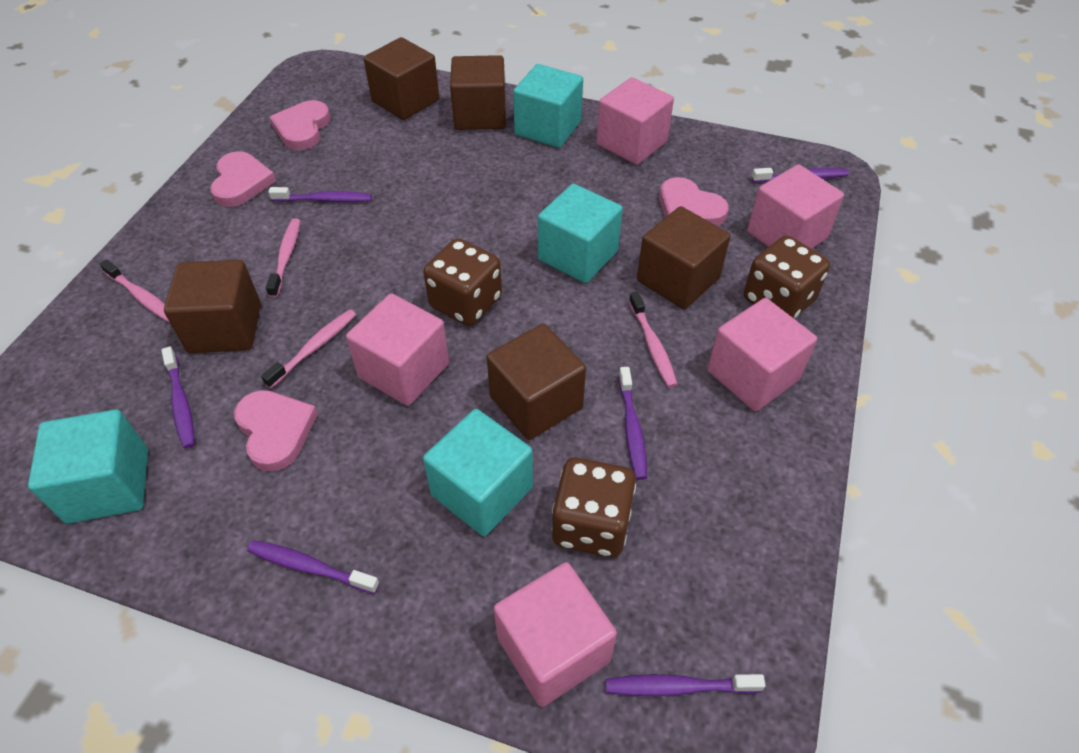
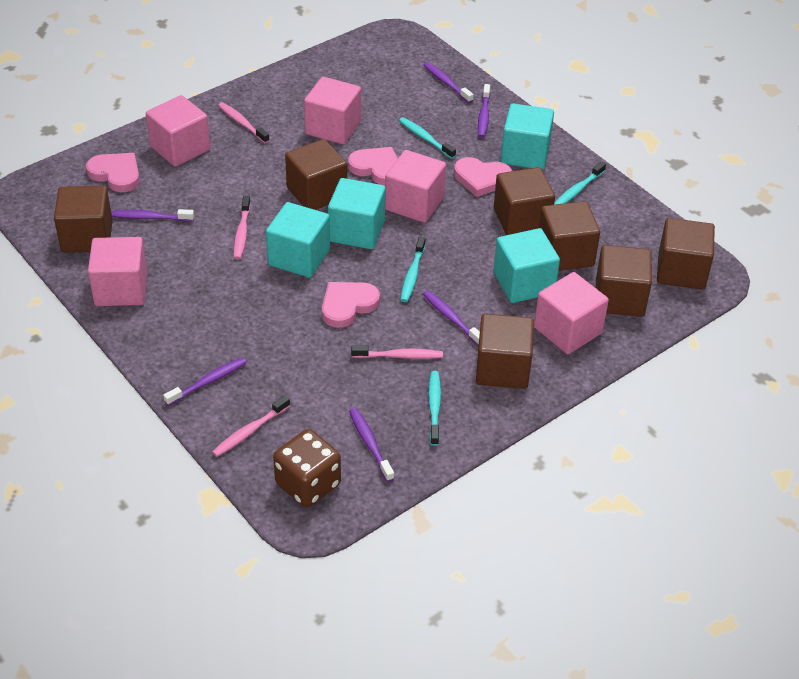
brown cube: [164,260,261,353] [364,37,439,120] [450,55,506,130] [487,324,586,440] [637,206,730,309] = 5 -> [54,186,113,253] [285,139,347,210] [476,314,534,389] [494,167,555,235] [539,201,600,271] [596,245,652,317] [657,218,715,290] = 7
brown dice: [423,238,502,326] [551,457,636,558] [744,235,830,319] = 3 -> [273,429,341,508] = 1
turquoise toothbrush: none = 0 -> [399,117,456,159] [401,236,426,302] [428,371,441,446] [554,162,606,205] = 4

